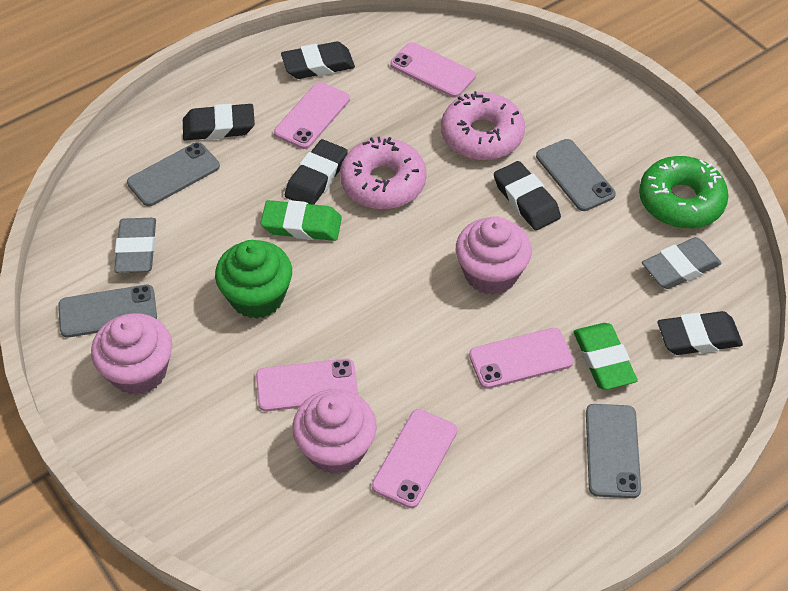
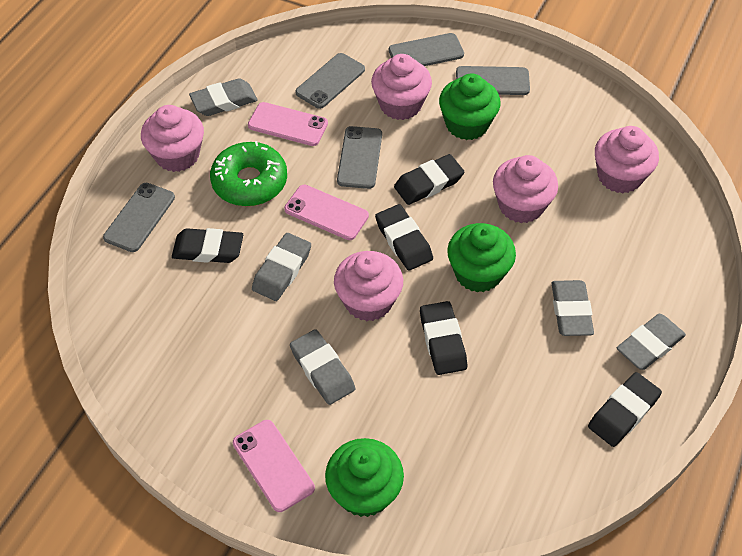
green cupcake: [215,240,292,319] = 1 -> [325,438,404,517] [439,74,501,140] [447,223,516,292] = 3
green eraser: [261,200,342,241] [573,323,638,390] = 2 -> none = 0
grey eraser: [114,218,156,273] [642,237,721,289] = 2 -> [189,78,257,116] [252,233,311,301] [290,329,355,405] [551,280,594,336] [617,314,686,370] = 5
grey phone: [58,285,157,338] [127,142,220,206] [536,139,616,211] [586,404,641,498] = 4 -> [103,183,175,252] [295,53,365,109] [337,126,382,189] [389,33,464,66] [456,66,530,95] = 5
pink cupcake: [91,313,172,395] [292,389,377,474] [456,216,532,295] = 3 -> [141,105,204,172] [334,251,403,321] [371,54,432,120] [493,155,558,223] [595,126,659,194] = 5
pink donut: [340,137,427,210] [441,91,525,160] = 2 -> none = 0
pink phone: [256,358,358,411] [274,82,350,149] [372,409,457,508] [390,42,476,98] [469,328,574,389] = 5 -> [233,420,315,512] [248,102,328,146] [284,185,369,240] = 3

